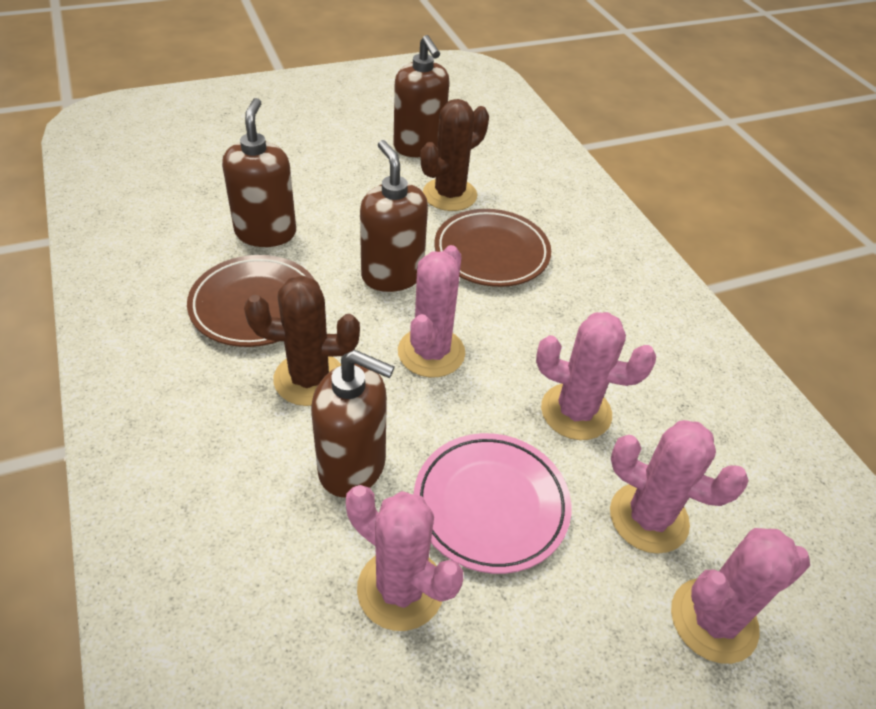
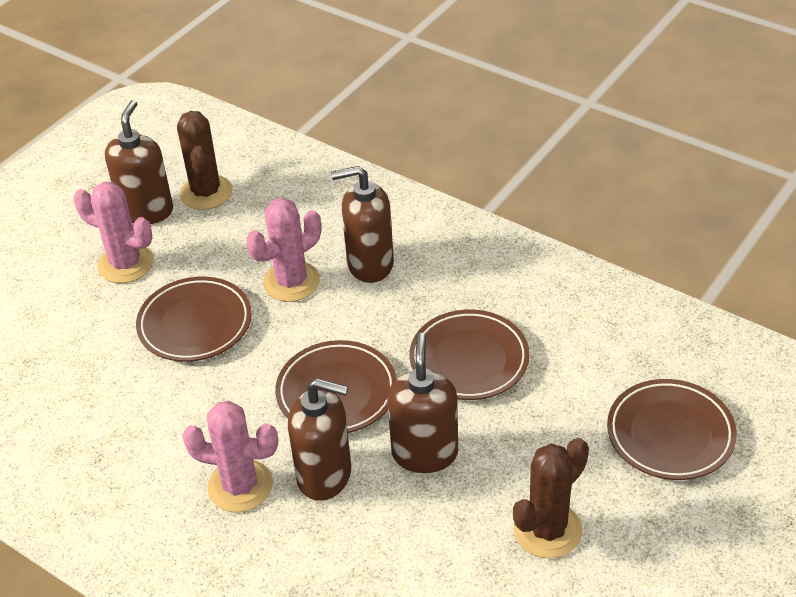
brown plate: [187,255,315,347] [435,209,551,287] = 2 -> [136,276,252,362] [275,340,397,433] [409,309,530,400] [607,379,737,480] = 4
pink cactus: [346,485,463,631] [398,245,465,377] [536,312,656,440] [610,420,749,554] [671,528,810,664] = 5 -> [73,182,153,283] [182,401,278,512] [246,198,321,302] = 3
pink plate: [414,433,571,574] = 1 -> none = 0

